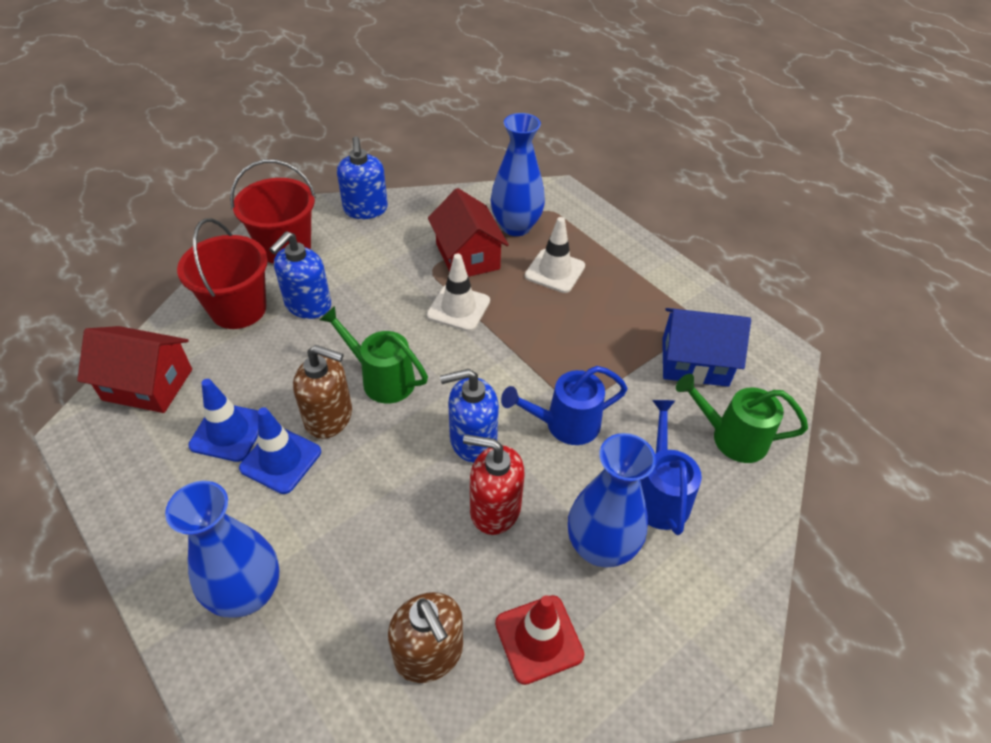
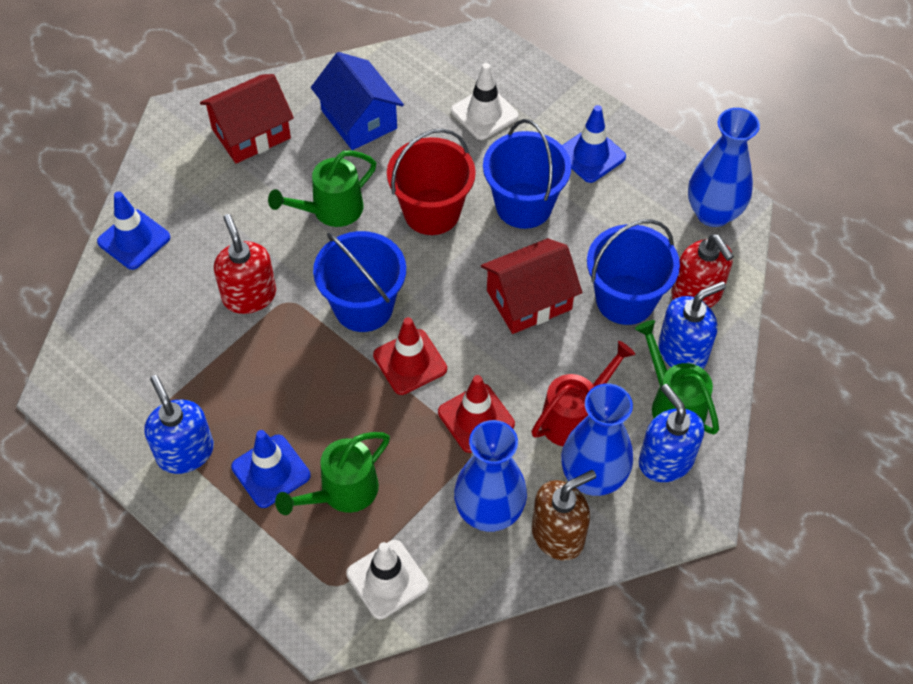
blue bucket: none = 0 -> [313,231,406,332] [483,119,571,229] [587,219,680,325] = 3
blue traffic cone: [188,379,258,462] [239,407,321,494] = 2 -> [97,191,170,270] [231,430,310,508] [562,105,626,183] = 3
blue watering can: [501,366,628,445] [640,400,702,535] = 2 -> none = 0
brown soap dispenser: [293,345,352,439] [388,592,463,683] = 2 -> [532,470,596,561] = 1
green watering can: [320,306,428,403] [676,374,808,463] = 2 -> [268,150,376,227] [275,432,390,515] [635,320,719,435] = 3
red bucket: [177,218,268,329] [230,159,316,264] = 2 -> [387,128,476,235] = 1
red soap dispenser: [463,434,524,535] = 1 -> [214,214,276,314] [671,234,734,308] = 2
red traffic cone: [495,595,584,685] = 1 -> [373,317,447,395] [438,375,515,453] = 2
red watering can: none = 0 -> [531,341,636,446] = 1

